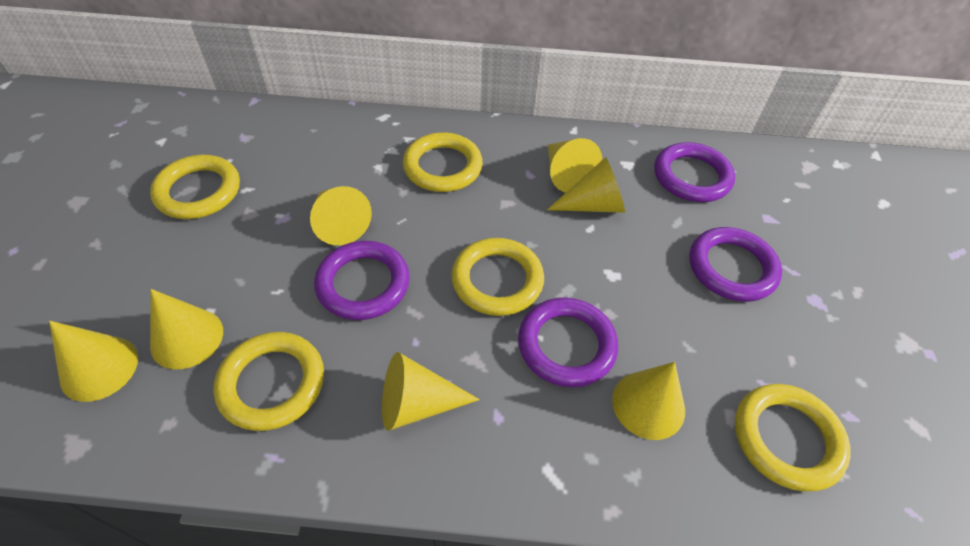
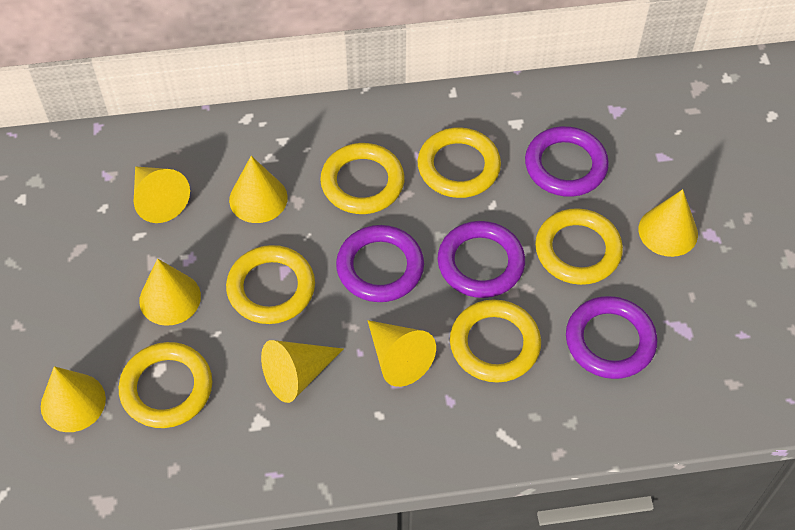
yellow ring: [150,155,240,219] [213,332,324,431] [403,132,483,192] [451,238,544,316] [735,384,851,492] = 5 -> [119,342,212,428] [226,245,315,324] [320,143,405,214] [417,127,501,198] [450,299,541,383] [535,208,623,285] = 6

